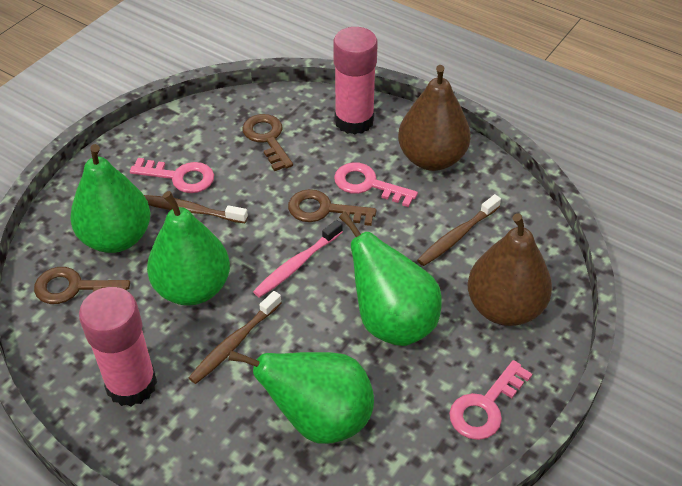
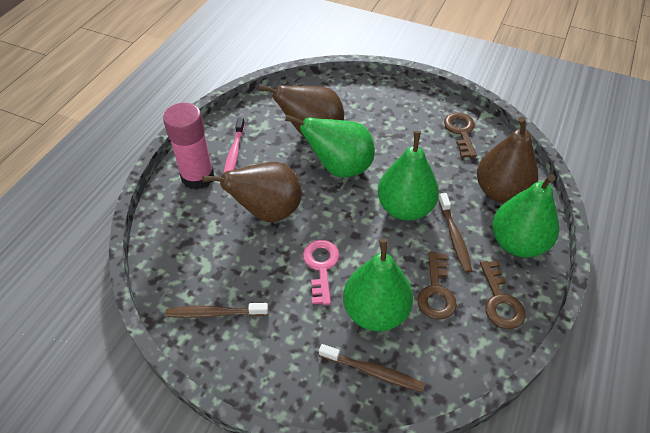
brown pear: [398,65,471,171] [468,213,552,326] = 2 -> [203,162,302,222] [258,84,344,137] [477,117,538,203] = 3
pink glue stick: [79,287,157,406] [333,27,378,135] = 2 -> [163,103,214,190] = 1
pink key: [130,158,214,193] [334,162,418,207] [449,360,532,440] = 3 -> [303,240,340,305] = 1

